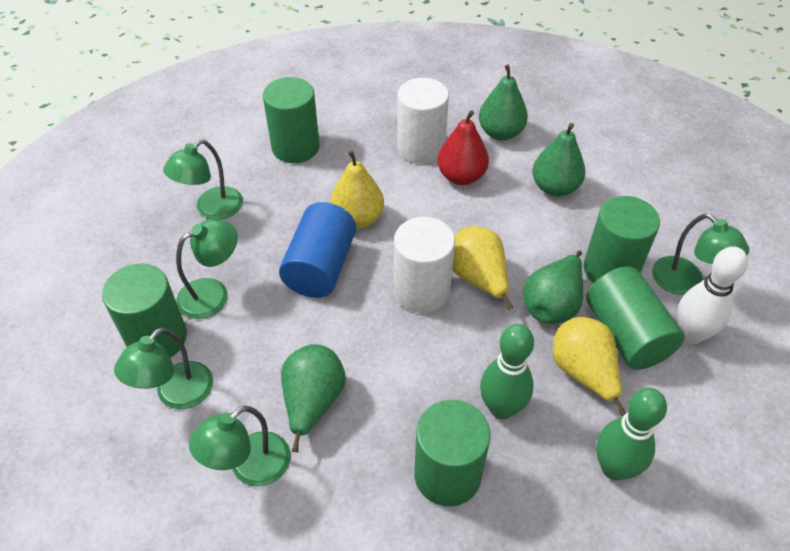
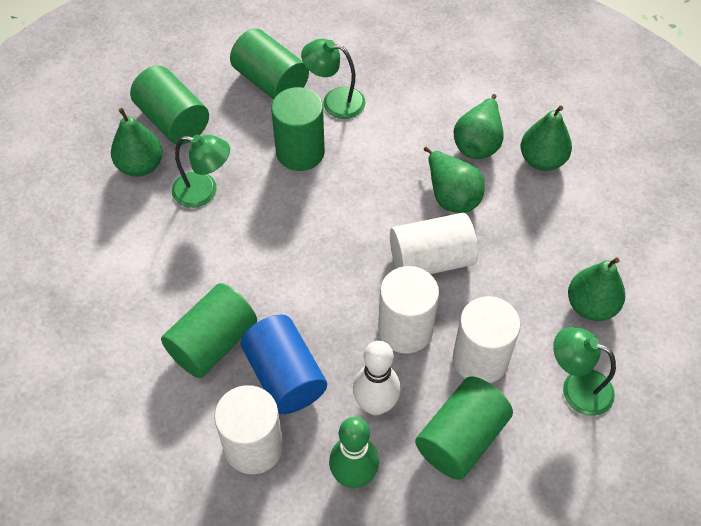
green bowling pin: [480,324,534,419] [596,388,667,480] = 2 -> [329,417,379,488] = 1
green lamp: [114,327,213,409] [163,140,243,220] [176,219,238,319] [189,406,291,487] [652,213,749,295] = 5 -> [172,134,230,208] [301,39,365,119] [553,327,616,416] = 3
green pear: [281,344,346,452] [479,64,528,141] [523,250,583,324] [532,123,585,197] = 4 -> [111,108,163,177] [424,147,485,213] [454,94,503,159] [521,106,572,171] [568,257,625,321] = 5
red pear: [437,110,489,185] = 1 -> none = 0
white cylinder: [394,217,455,313] [397,78,449,164] = 2 -> [214,385,283,474] [378,266,439,354] [390,213,478,274] [453,296,521,383] = 4
yellow pear: [330,150,384,228] [452,226,514,310] [553,317,626,416] = 3 -> none = 0

